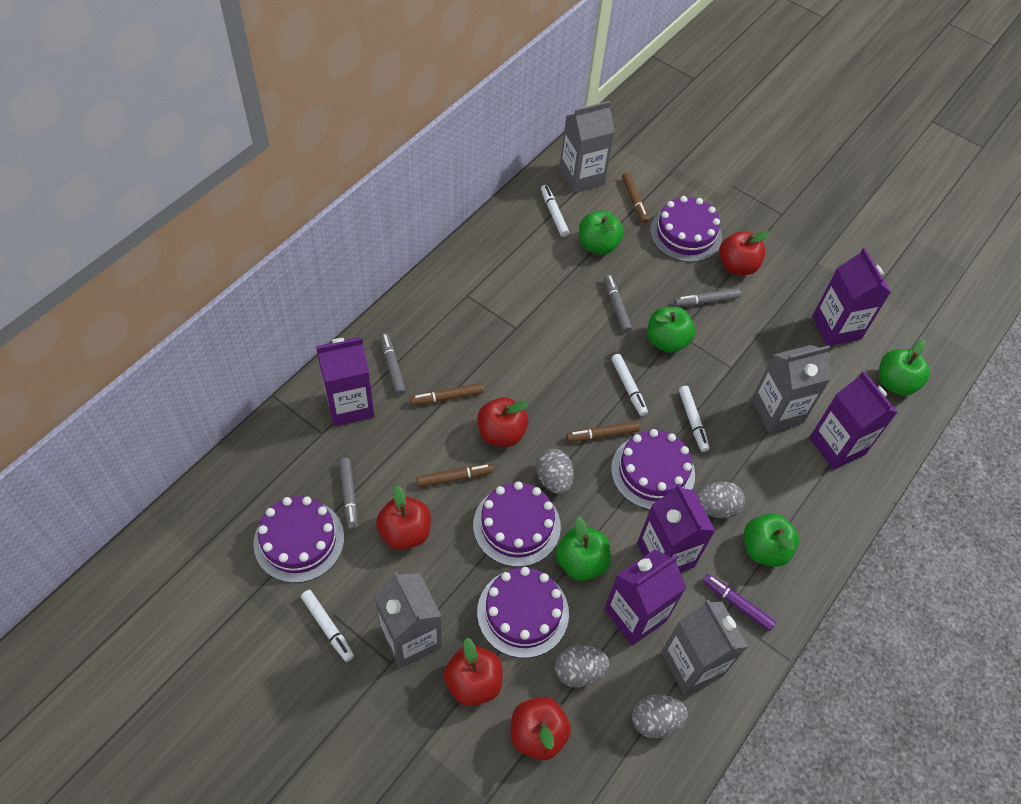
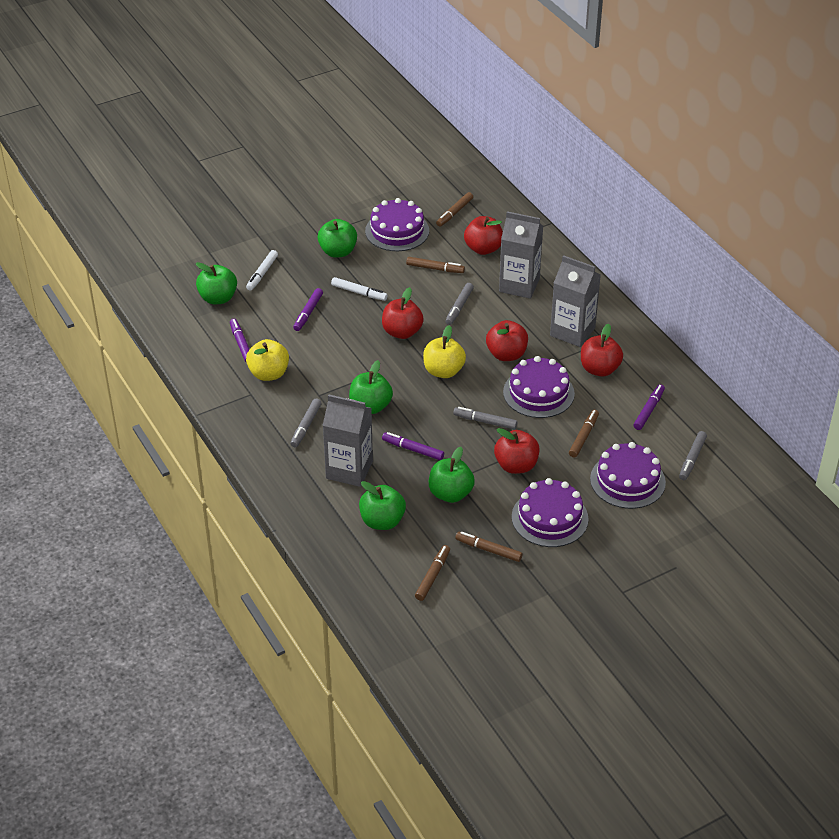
brown marker: [410,383,483,405] [416,464,493,487] [566,421,640,442] [622,172,649,223] = 4 -> [406,257,465,273] [415,545,450,601] [436,192,473,227] [455,532,523,562] [569,410,599,458] = 5
grey carton: [374,571,442,669] [559,101,615,193] [661,600,748,694] [751,345,831,433] = 4 -> [322,395,373,487] [499,211,543,299] [550,255,601,347] = 3
grey egg: [536,449,574,494] [555,645,609,688] [632,694,688,738] [697,482,745,519] = 4 -> none = 0
purple cake: [253,496,344,583] [473,481,561,567] [477,567,569,658] [611,429,695,510] [650,196,722,262] = 5 -> [365,198,429,251] [503,356,575,418] [512,478,589,547] [590,442,666,509] = 4
purple carton: [316,337,375,427] [604,549,686,645] [637,484,715,573] [809,371,898,470] [812,248,891,346] = 5 -> none = 0
purple marker: [703,574,776,631] = 1 -> [230,319,250,362] [293,288,323,331] [382,432,444,460] [633,384,665,430] = 4
white marker: [301,590,354,662] [541,185,569,237] [611,354,648,416] [679,386,709,452] = 4 -> [246,250,278,291] [331,277,388,301] = 2
yellow apple: none = 0 -> [246,339,289,381] [423,325,466,378] = 2

